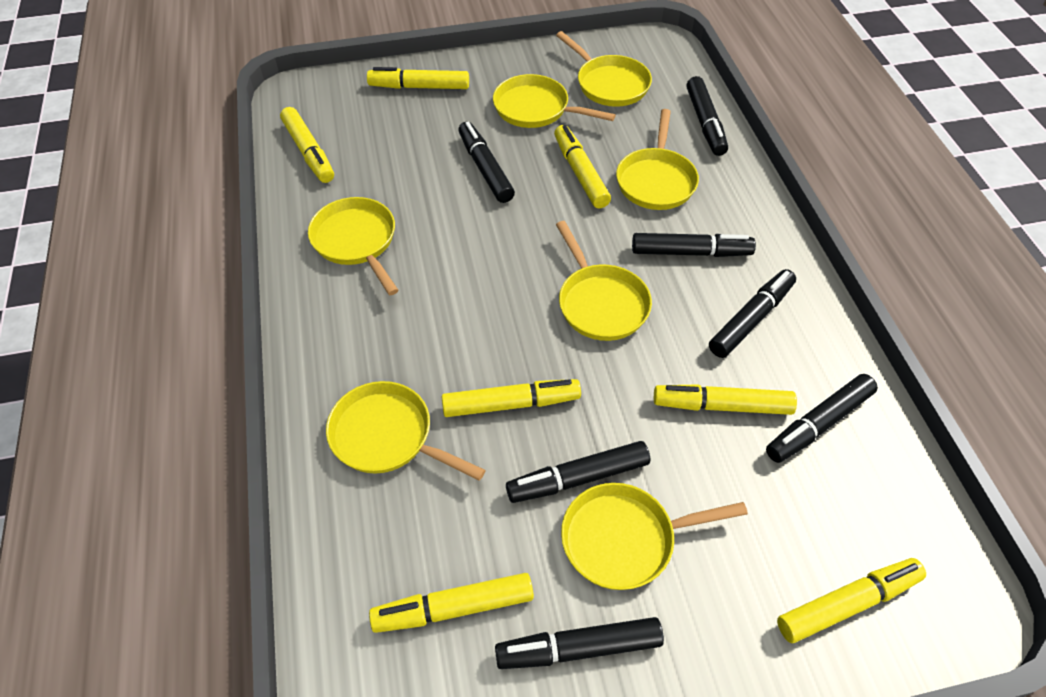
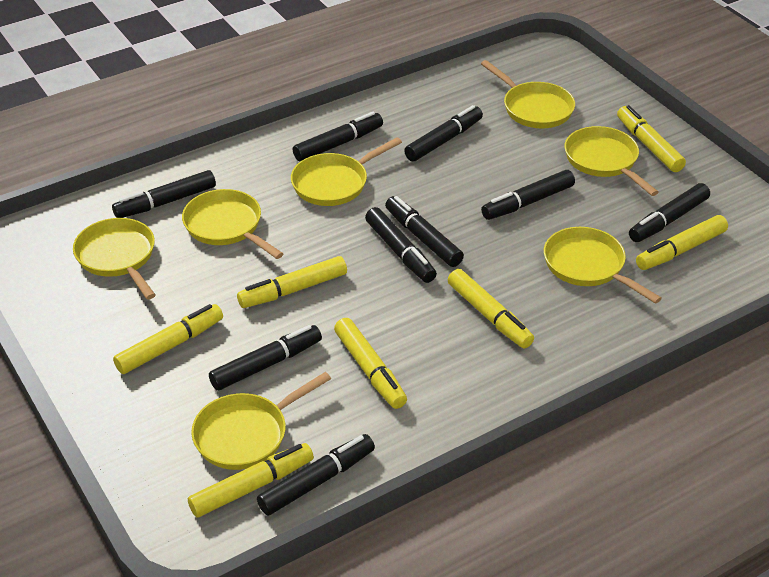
black marker: [458,122,515,203] [495,617,664,669] [506,441,650,503] [632,233,756,257] [686,76,728,156] [709,269,796,358] [766,374,878,463] = 7 -> [112,170,216,218] [209,325,322,391] [257,434,375,516] [293,112,383,161] [365,207,437,283] [385,196,464,267] [404,105,483,162] [481,170,575,220] [629,183,710,242] = 9

